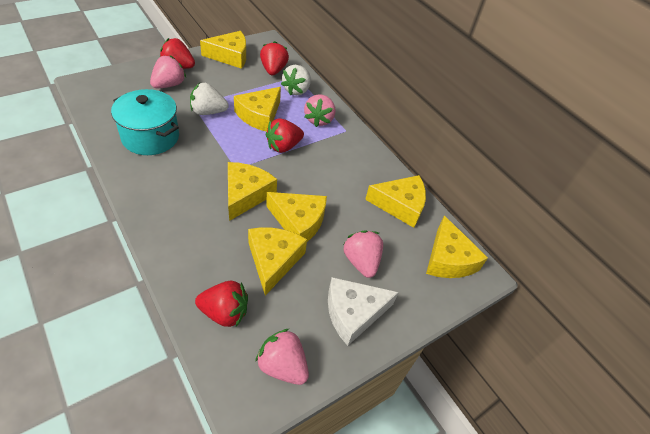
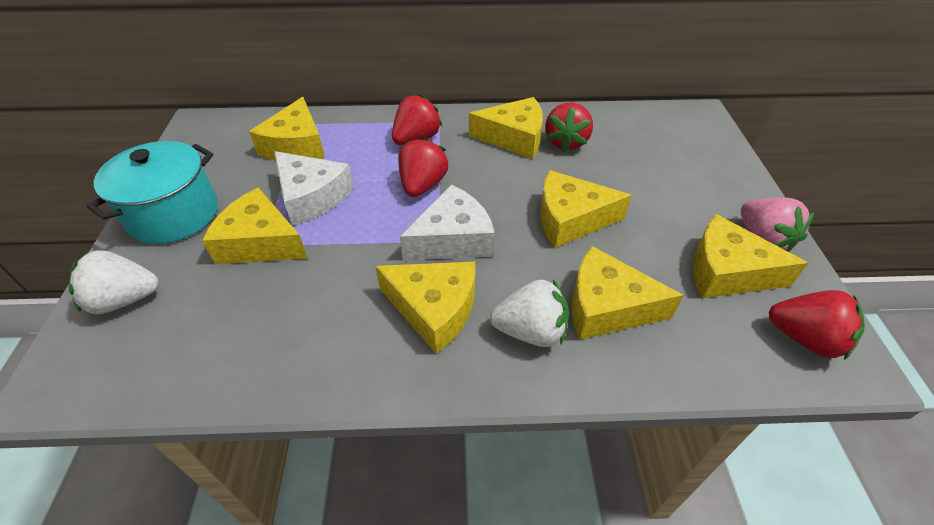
pink strawberry: [150,55,186,88] [255,329,309,385] [304,94,335,127] [343,230,383,278] = 4 -> [741,197,814,252] = 1
white cheese: [328,277,399,346] = 1 -> [274,151,354,226] [400,185,494,260] = 2

